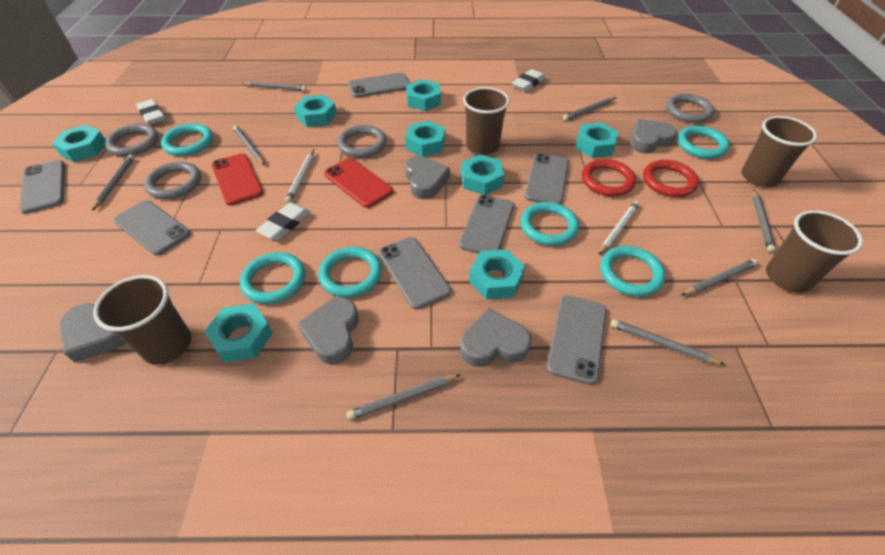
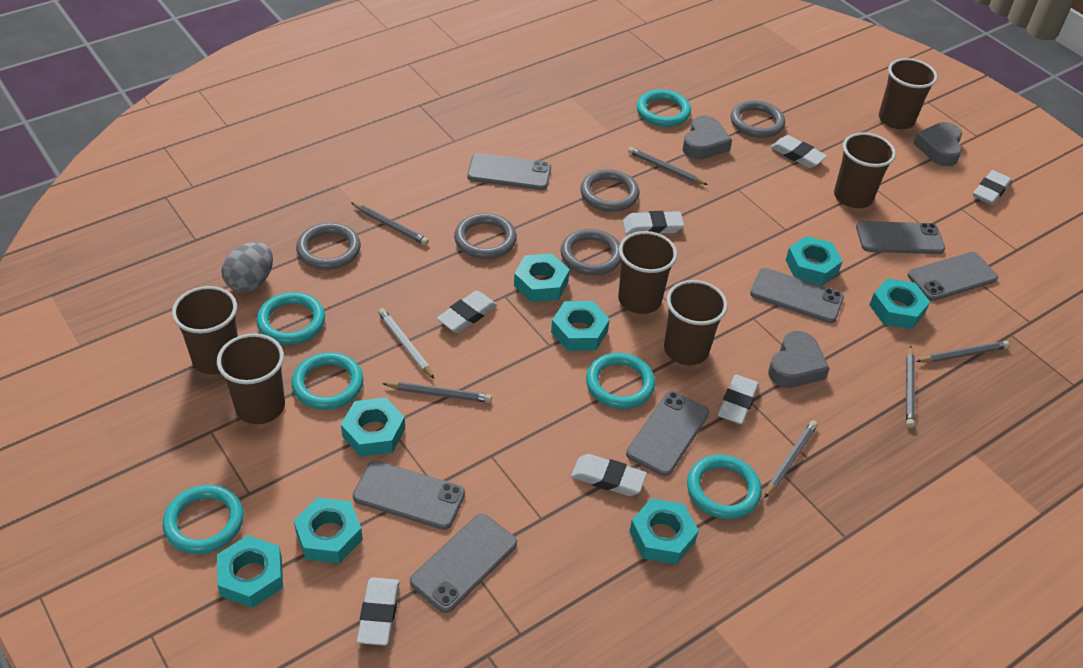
brown cup: [93,275,191,365] [463,87,510,155] [741,116,817,187] [766,210,863,293] = 4 -> [172,286,238,375] [217,333,285,424] [618,231,677,314] [664,280,728,365] [834,133,896,208] [879,58,937,129] = 6
grey egg: none = 0 -> [222,242,273,292] = 1
grey heart: [59,303,126,363] [297,297,359,364] [406,156,450,199] [460,308,531,367] [630,119,677,153] = 5 -> [683,115,732,159] [768,331,830,388] [913,122,962,166] = 3
grey pencil: [92,154,135,211] [233,125,265,165] [242,81,306,91] [346,375,460,420] [563,97,617,120] [610,319,725,365] [681,259,758,295] [753,189,776,252] = 8 -> [351,202,429,245] [382,382,492,403] [628,147,708,185] [765,420,818,498] [906,346,915,428] [916,341,1009,363] = 6
grey ring: [105,124,159,157] [144,162,201,199] [337,125,387,158] [666,94,714,123] = 4 -> [296,223,361,270] [454,213,517,259] [561,229,621,275] [580,169,640,212] [730,100,785,138] = 5
red phone: [211,153,263,206] [324,158,393,208] = 2 -> none = 0
red ring: [582,159,636,197] [643,160,699,197] = 2 -> none = 0
white eraser: [136,99,165,125] [256,203,311,240] [512,69,545,92] = 3 -> [357,577,400,646] [437,291,497,333] [571,454,647,496] [623,211,684,235] [718,375,759,425] [770,135,827,168] [973,170,1011,205] = 7
white pencil: [285,149,314,203] [599,201,640,255] = 2 -> [378,308,434,379] = 1

